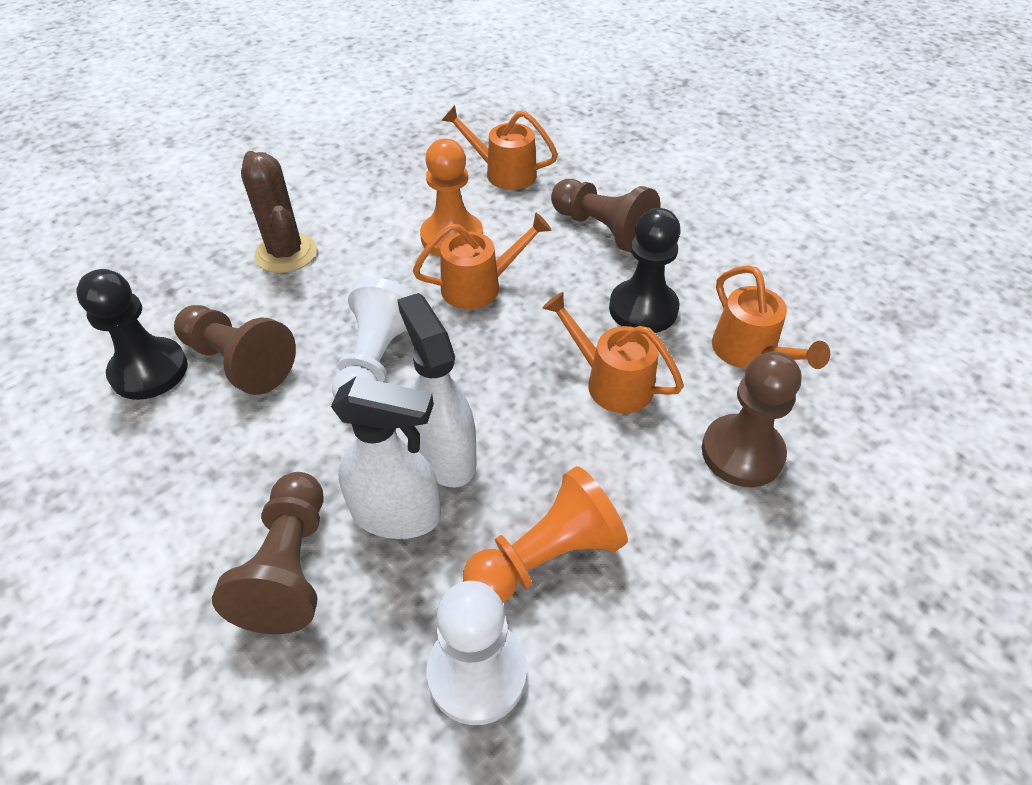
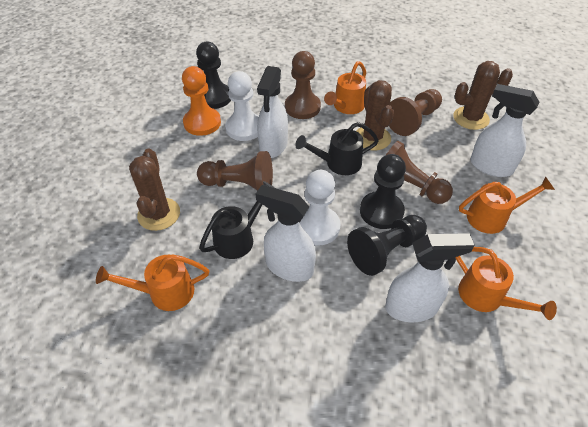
black pawn: [76,269,188,400] [609,208,681,333] = 2 -> [196,41,231,109] [347,215,427,276] [360,154,406,229] = 3
black watering can: none = 0 -> [199,181,275,259] [295,122,379,175] = 2
brown cactus: [241,151,317,273] = 1 -> [129,149,180,231] [356,80,394,151] [453,61,513,130] = 3
orange pawn: [420,139,483,257] [463,466,628,603] = 2 -> [182,66,221,136] = 1
white spray bottle: [331,376,441,539] [397,293,477,487] = 2 -> [256,185,316,282] [257,66,288,158] [385,233,474,322] [470,84,539,177] = 4

